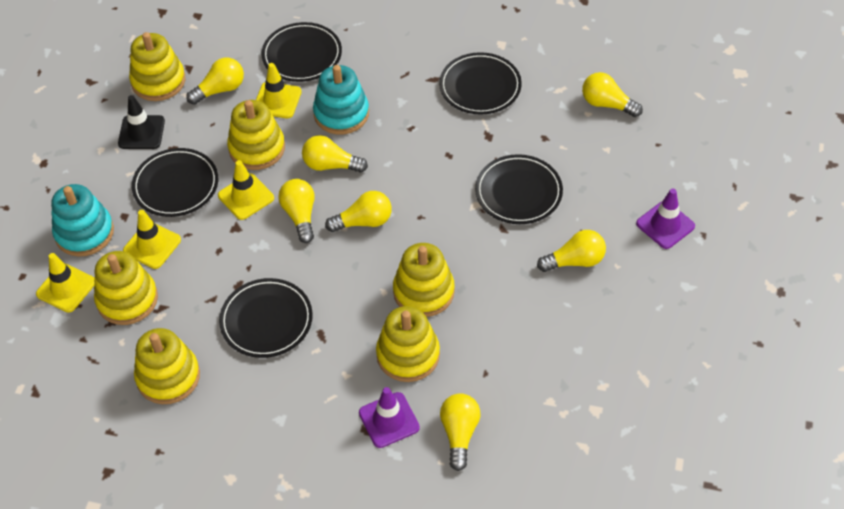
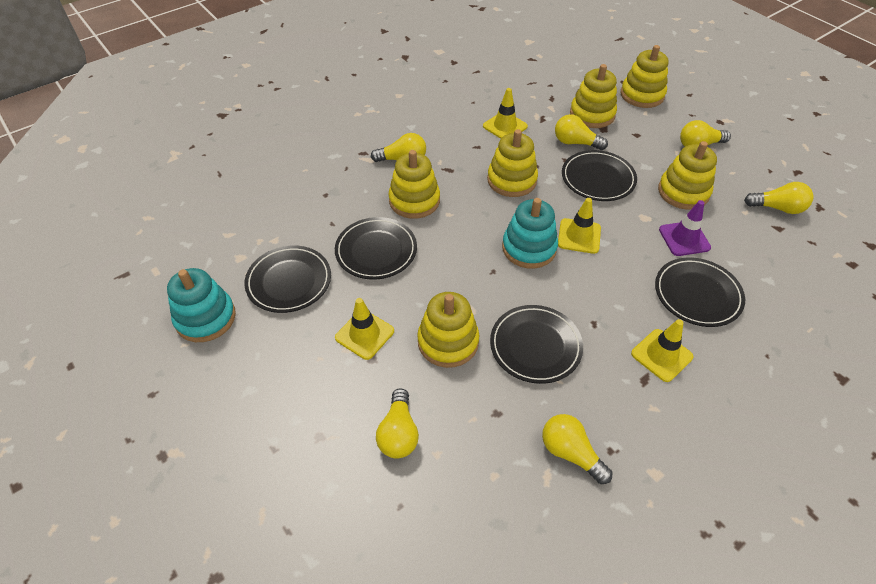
black traffic cone: [118,95,165,149] = 1 -> none = 0
purple traffic cone: [359,387,420,448] [636,188,695,249] = 2 -> [659,200,711,256] = 1
yellow light bulb: [186,58,244,105] [278,179,315,243] [302,135,368,173] [325,191,392,232] [440,393,480,471] [537,230,606,272] [582,72,643,117] = 7 -> [371,133,426,162] [376,388,419,459] [542,414,612,484] [555,114,608,150] [680,120,731,147] [744,182,814,214] = 6

